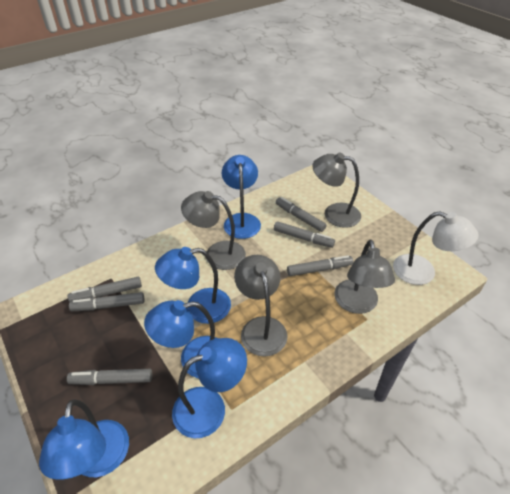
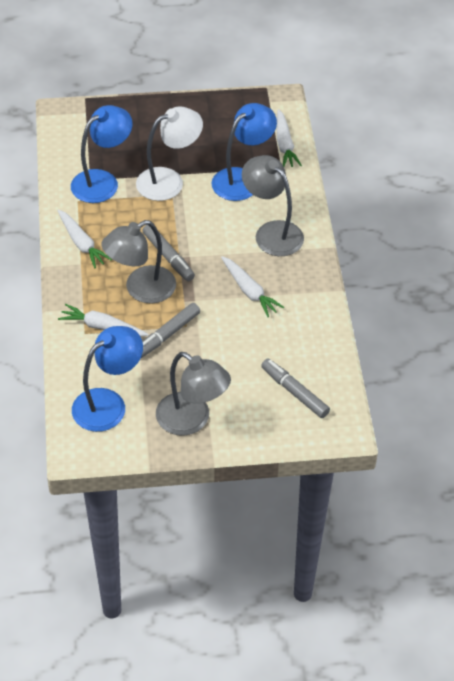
blue lamp: [39,399,129,480] [144,300,217,378] [155,247,231,324] [172,338,247,438] [222,155,261,239] = 5 -> [71,105,132,203] [72,326,143,432] [211,103,277,201] = 3
grey lamp: [181,191,246,270] [234,255,288,357] [312,152,361,228] [334,239,395,314] = 4 -> [102,220,176,303] [156,352,231,435] [242,155,304,256] = 3
grey marker: [67,369,152,385] [68,277,142,302] [69,292,145,311] [274,221,335,248] [276,197,327,232] [287,255,353,276] = 6 -> [141,303,200,358] [142,225,195,281] [261,359,330,418] = 3
white carrot: none = 0 -> [57,209,112,269] [58,304,149,337] [221,256,284,317] [277,109,302,167] = 4

